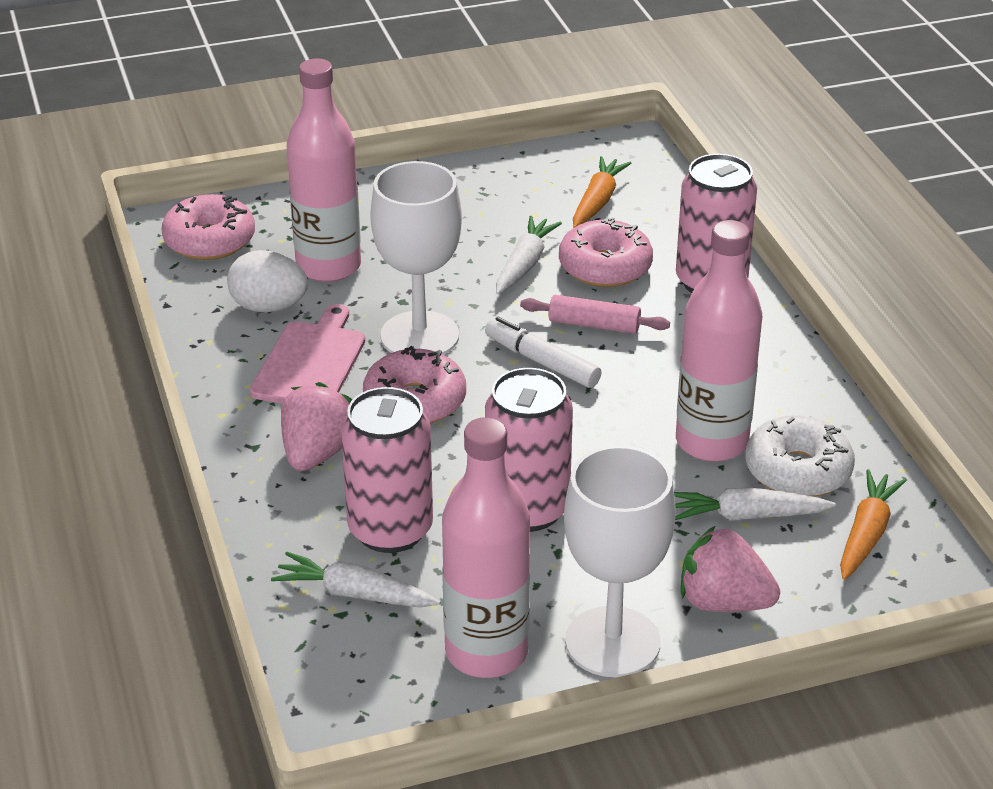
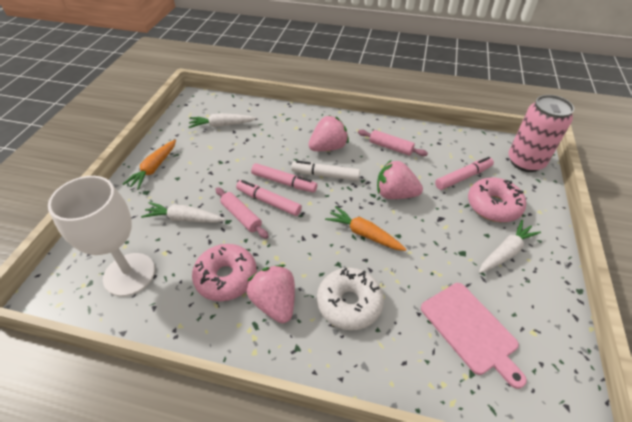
pink bottle: [287,59,361,282] [442,417,530,678] [676,220,762,462] = 3 -> none = 0
pink can: [341,387,433,553] [485,368,573,532] [676,154,757,293] = 3 -> [508,95,574,172] = 1
pink donut: [161,194,255,260] [363,346,466,424] [559,217,653,287] = 3 -> [192,244,257,301] [468,178,526,222] = 2
pink marker: none = 0 -> [236,180,302,216] [251,163,317,193] [435,157,494,190] = 3
pink rolling pin: [520,295,670,334] = 1 -> [215,187,269,239] [358,129,428,156] = 2
pink strawberry: [281,382,352,471] [681,526,780,612] = 2 -> [247,265,295,323] [308,115,349,151] [377,160,423,199] = 3
white egg: [227,250,308,313] = 1 -> none = 0
white goblet: [370,161,462,355] [564,445,676,677] = 2 -> [48,176,155,296] = 1

